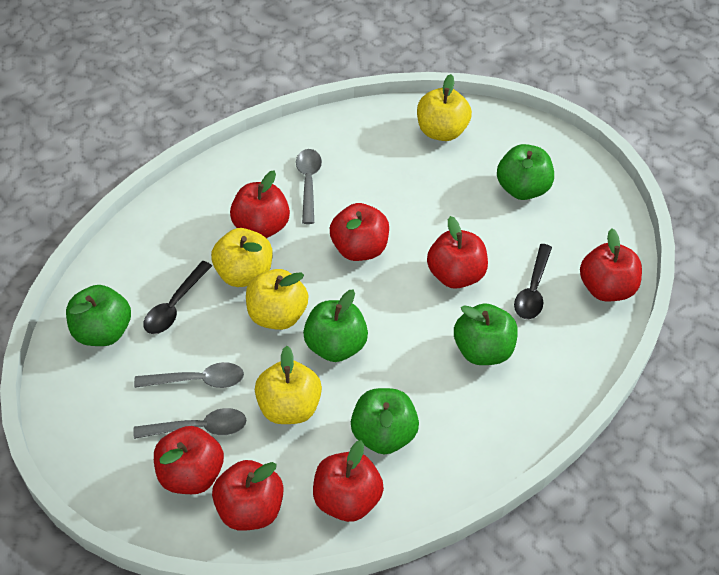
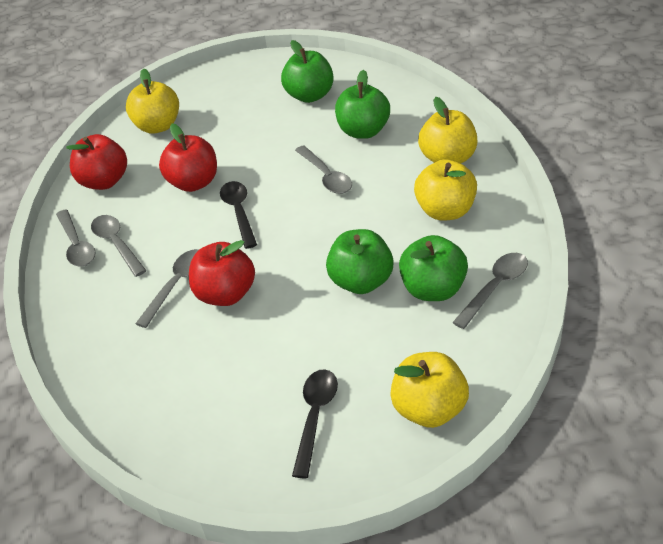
green apple: [66,285,131,346] [303,289,368,362] [351,388,419,454] [454,303,518,365] [497,144,554,200] = 5 -> [281,40,334,103] [326,229,394,294] [335,70,390,139] [399,235,468,301] = 4
grey spoon: [133,408,246,439] [134,362,244,388] [296,149,322,224] = 3 -> [56,210,95,267] [91,215,147,277] [135,249,198,328] [295,146,352,194] [452,253,528,329] = 5
red apple: [154,426,224,494] [212,460,284,531] [230,171,290,238] [313,440,384,522] [330,203,389,261] [427,216,488,289] [580,229,642,302] = 7 -> [66,134,127,190] [159,123,217,192] [189,240,255,306] = 3

